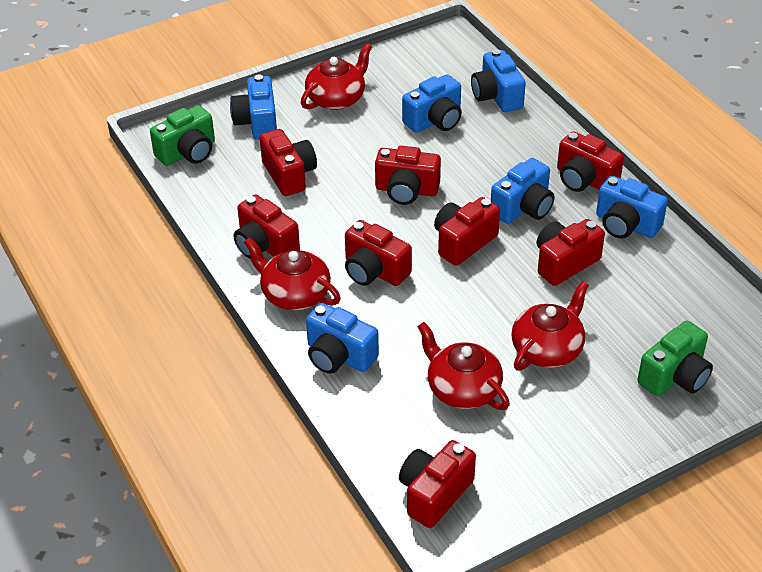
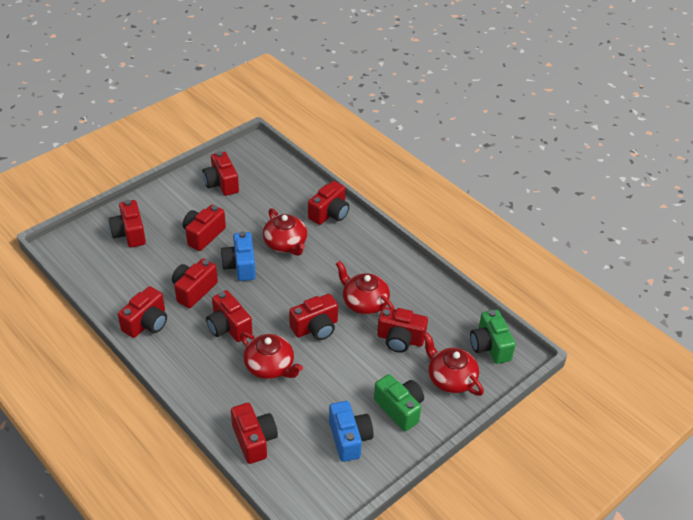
blue camera: [230,74,277,140] [306,303,379,374] [402,74,462,133] [471,49,526,112] [491,158,555,224] [596,176,668,239] = 6 -> [220,231,256,281] [329,401,374,462] = 2
red camera: [234,195,300,259] [260,129,317,196] [345,220,412,286] [375,146,441,205] [399,440,476,528] [434,197,500,266] [537,219,605,286] [557,131,624,192] = 8 -> [109,200,146,247] [118,286,167,338] [172,258,218,308] [183,205,226,251] [202,151,239,196] [206,290,253,342] [231,403,278,464] [289,294,338,340] [308,181,349,225] [377,307,428,353] = 10

